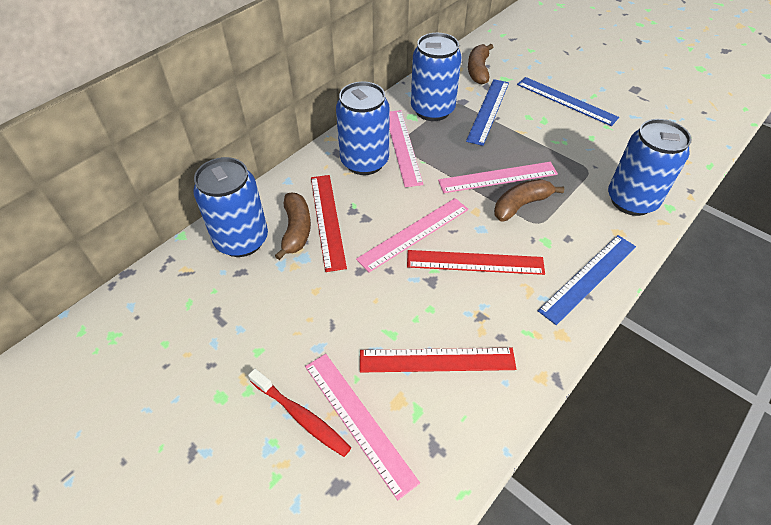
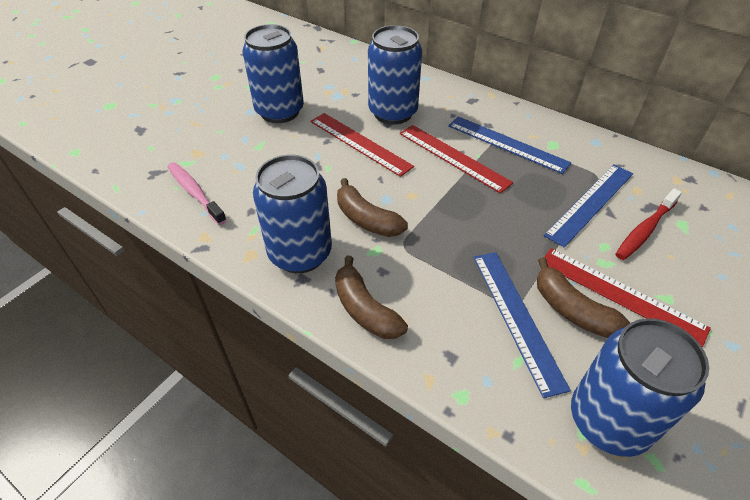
pink ruler: [305,354,420,500] [356,198,469,273] [389,110,424,187] [438,162,558,193] = 4 -> none = 0
pink toothbrush: none = 0 -> [168,162,227,225] = 1

